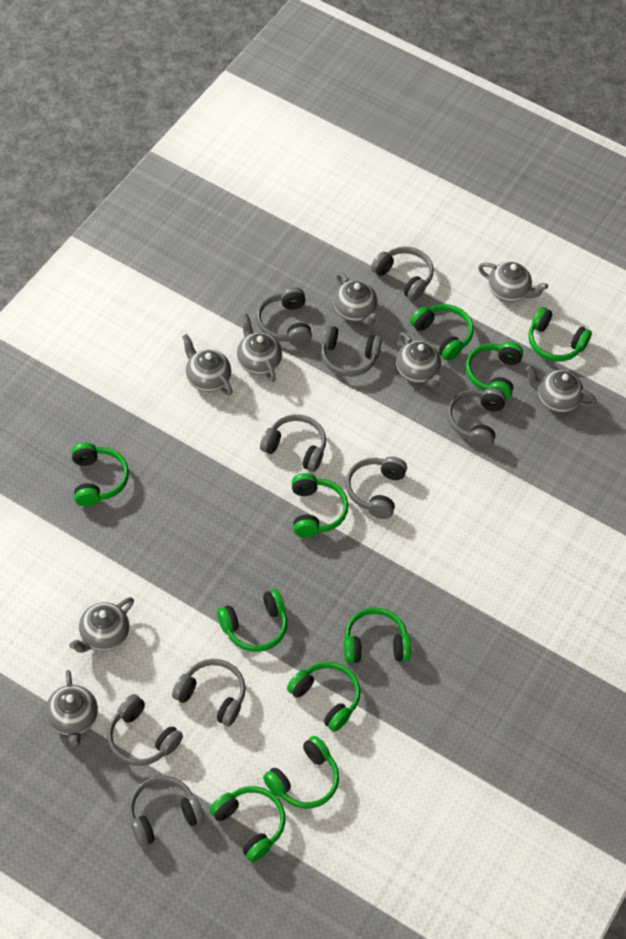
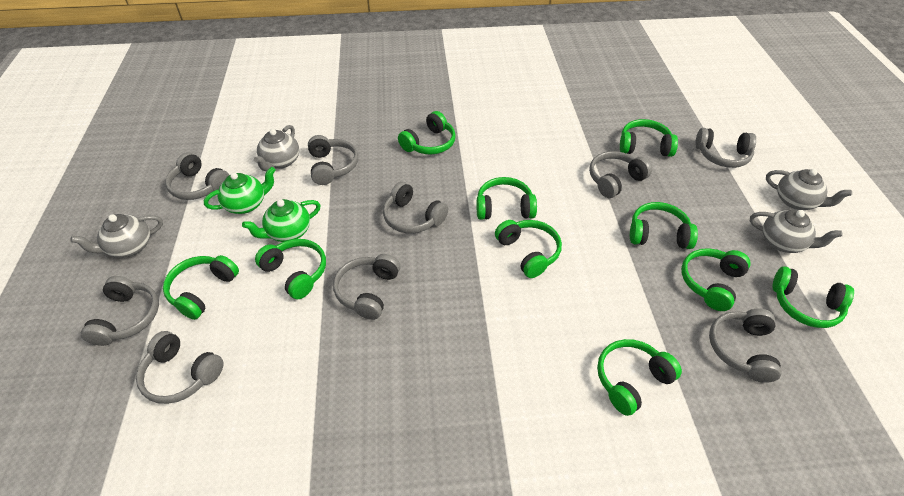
green teapot: none = 0 -> [204,167,276,214] [242,199,321,242] = 2
grey teapot: [46,670,98,746] [69,597,134,653] [182,334,233,395] [237,314,282,382] [333,272,378,326] [396,332,443,388] [478,262,548,302] [526,366,596,413] = 8 -> [70,214,163,258] [254,125,299,171] [750,210,843,253] [766,169,852,210] = 4

